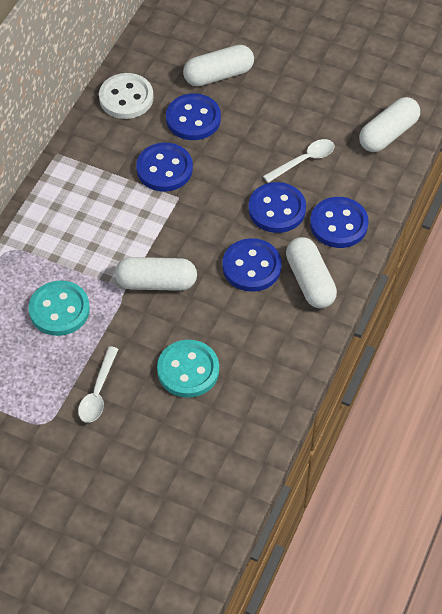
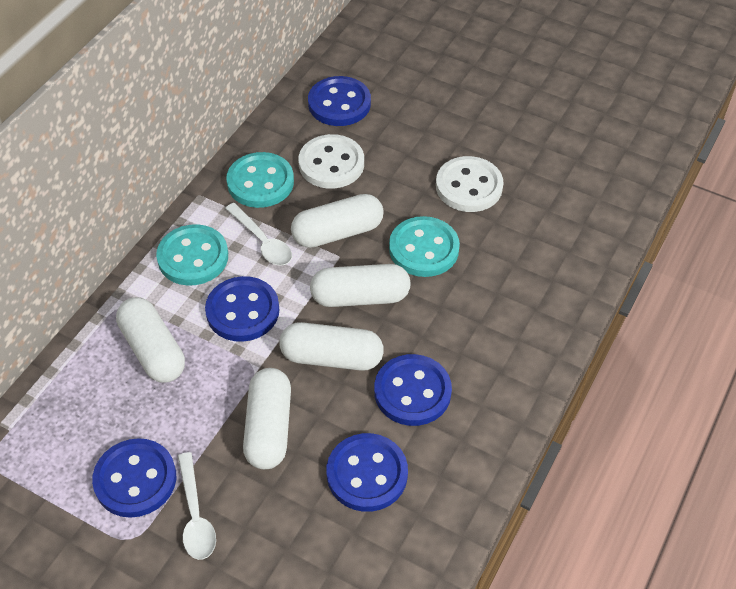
turquoise button: [29,281,90,336] [157,340,219,398] = 2 -> [156,224,228,286] [226,152,294,208] [389,216,460,277] = 3
white button: [99,73,153,119] = 1 -> [298,134,364,189] [436,156,504,212] = 2
white capsule: [115,257,197,291] [183,45,254,86] [286,237,337,308] [359,97,420,152] = 4 -> [116,297,185,383] [243,368,291,469] [279,322,384,371] [291,194,384,248] [310,264,411,307] = 5

